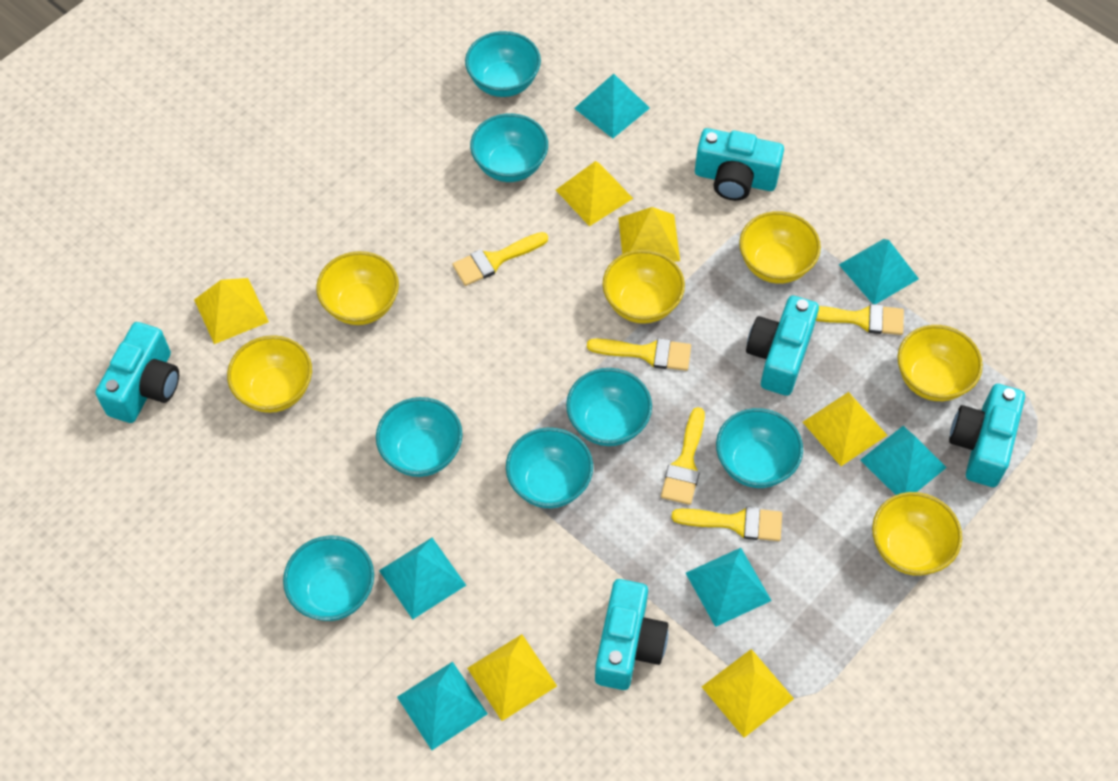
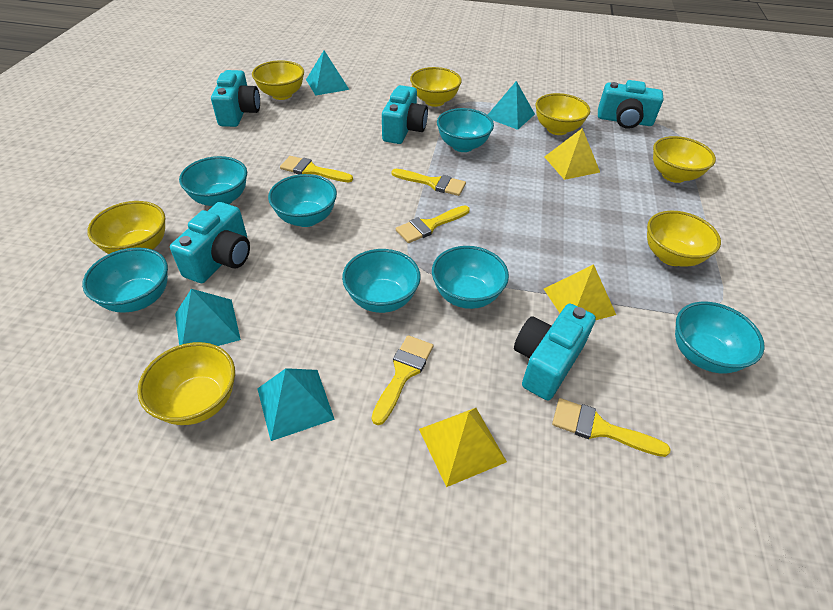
turquoise pyramid: [379,538,466,620] [397,662,488,750] [574,74,650,138] [686,548,772,627] [839,239,919,304] [861,426,947,495] = 6 -> [175,289,241,346] [257,368,335,441] [306,50,349,96] [488,81,535,130] = 4
yellow bowl: [227,335,312,413] [316,251,399,325] [602,250,685,324] [739,211,821,284] [872,492,962,576] [897,325,983,401] = 6 -> [87,201,165,254] [137,342,235,425] [252,60,304,100] [410,67,462,107] [535,93,590,135] [647,211,721,267] [653,136,716,183] = 7
yellow pyramid: [194,278,269,344] [467,634,557,721] [556,161,633,226] [618,207,680,262] [702,649,794,738] [803,392,887,466] = 6 -> [419,408,507,487] [544,128,600,180] [544,264,616,320] = 3

